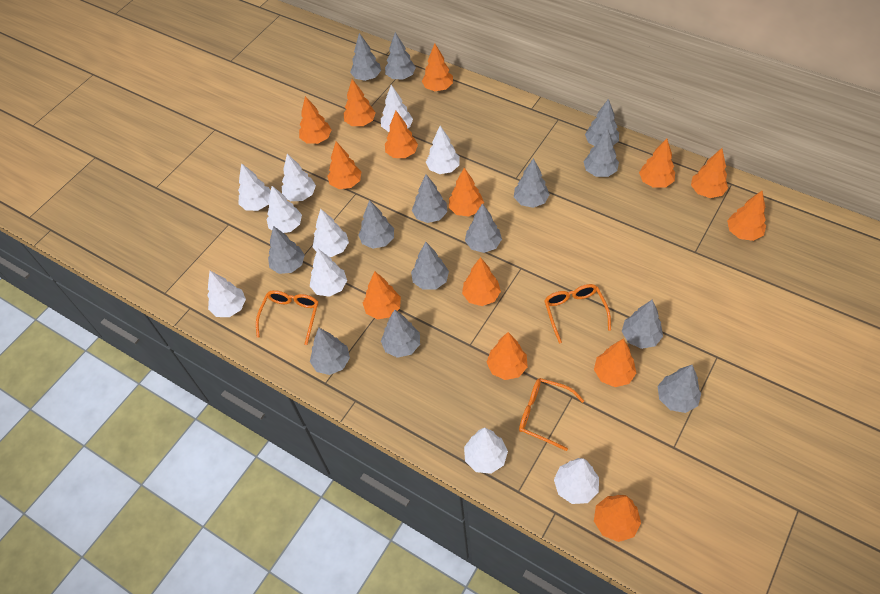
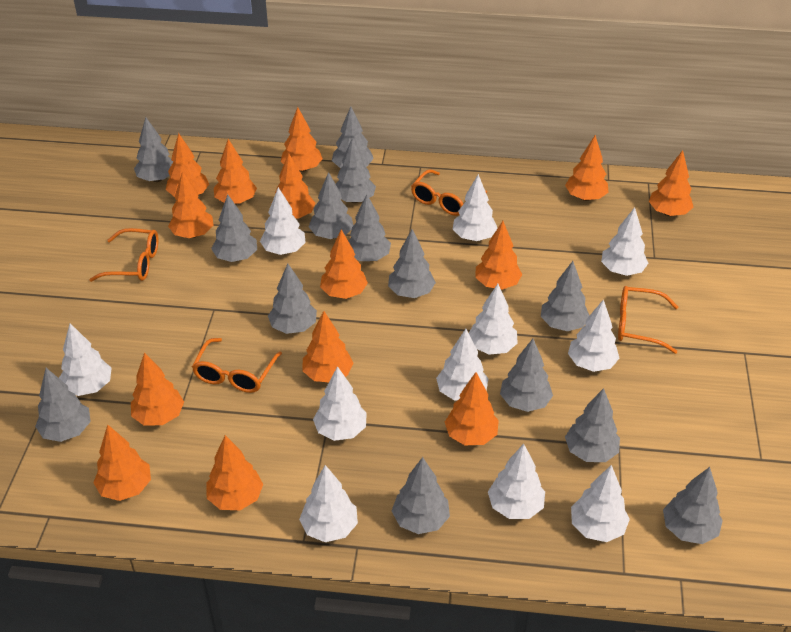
orange glasses: [256,290,318,345] [519,378,584,451] [544,284,611,343] = 3 -> [89,228,158,282] [192,338,282,393] [411,169,487,216] [618,286,678,354] = 4
white tree: [207,271,246,317] [238,163,271,211] [267,186,302,233] [282,154,316,201] [310,249,347,297] [313,209,349,257] [381,85,413,132] [426,126,460,174] [464,428,508,474] [554,458,599,504] = 10 -> [59,323,112,396] [260,187,306,255] [299,465,358,542] [313,366,367,441] [436,329,489,400] [453,174,498,241] [469,284,518,355] [488,444,545,519] [568,299,619,372] [571,465,630,542] [601,207,648,276] = 11

